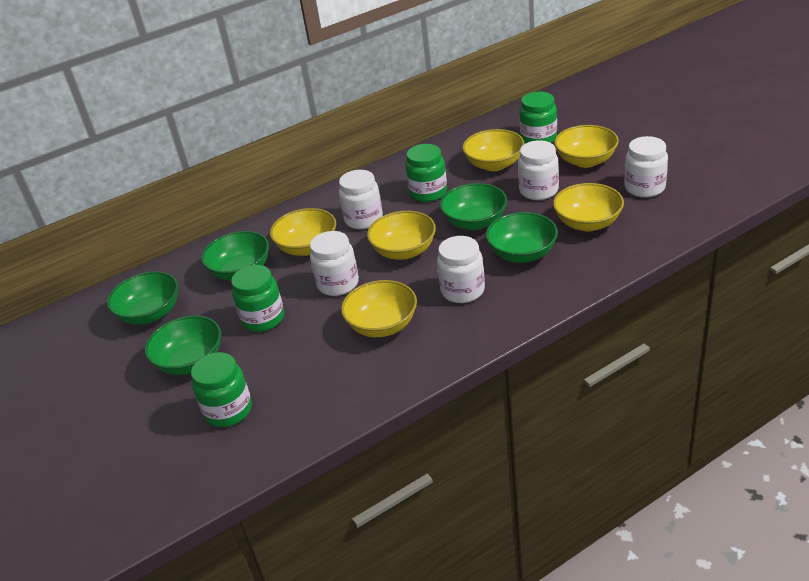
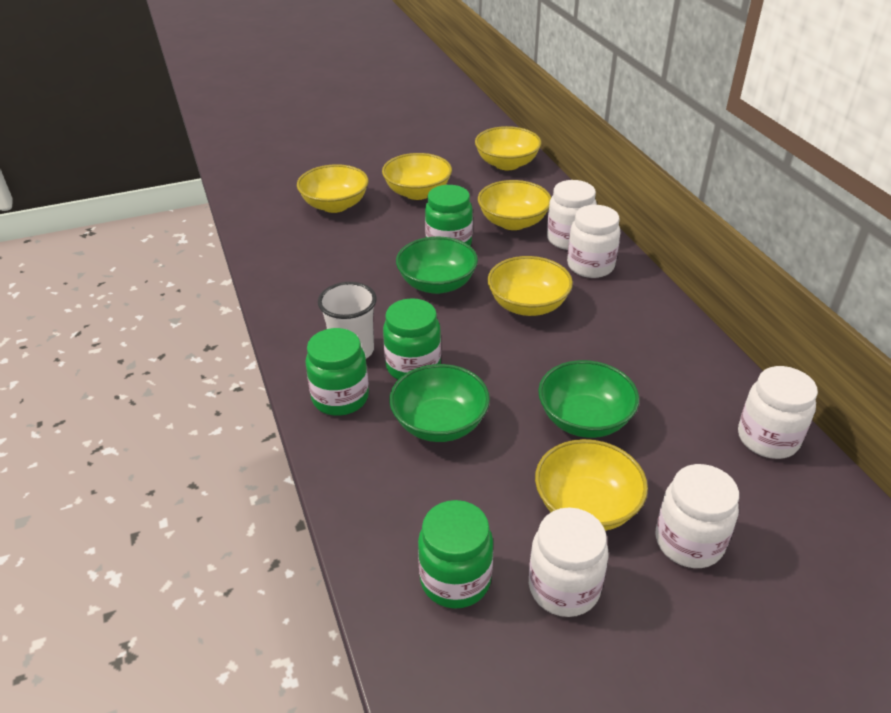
green bowl: [107,271,178,325] [145,316,221,375] [201,231,269,280] [440,183,507,230] [486,212,558,263] = 5 -> [389,364,490,442] [396,237,478,294] [538,360,639,438] = 3
white cup: none = 0 -> [318,282,377,359] = 1

